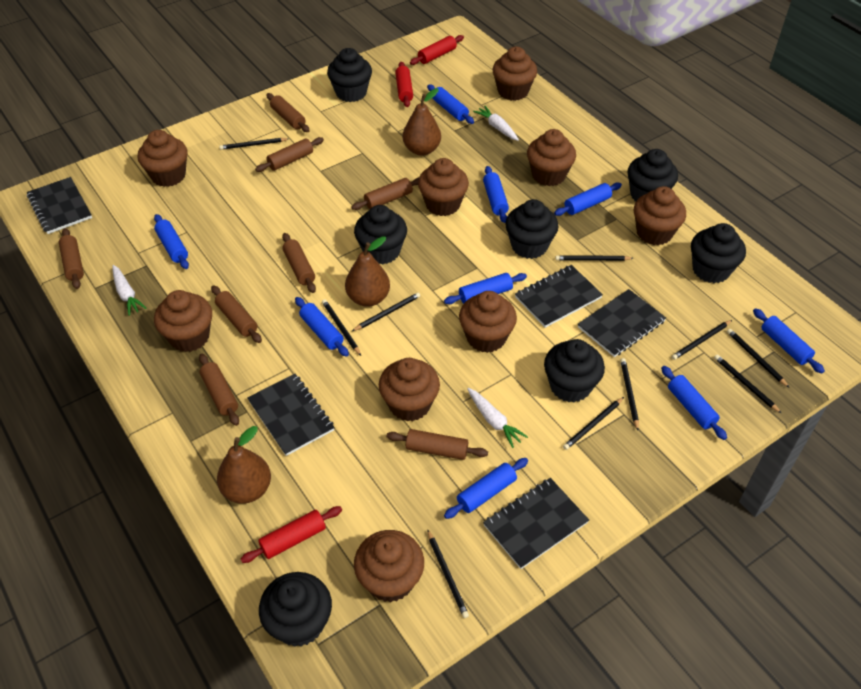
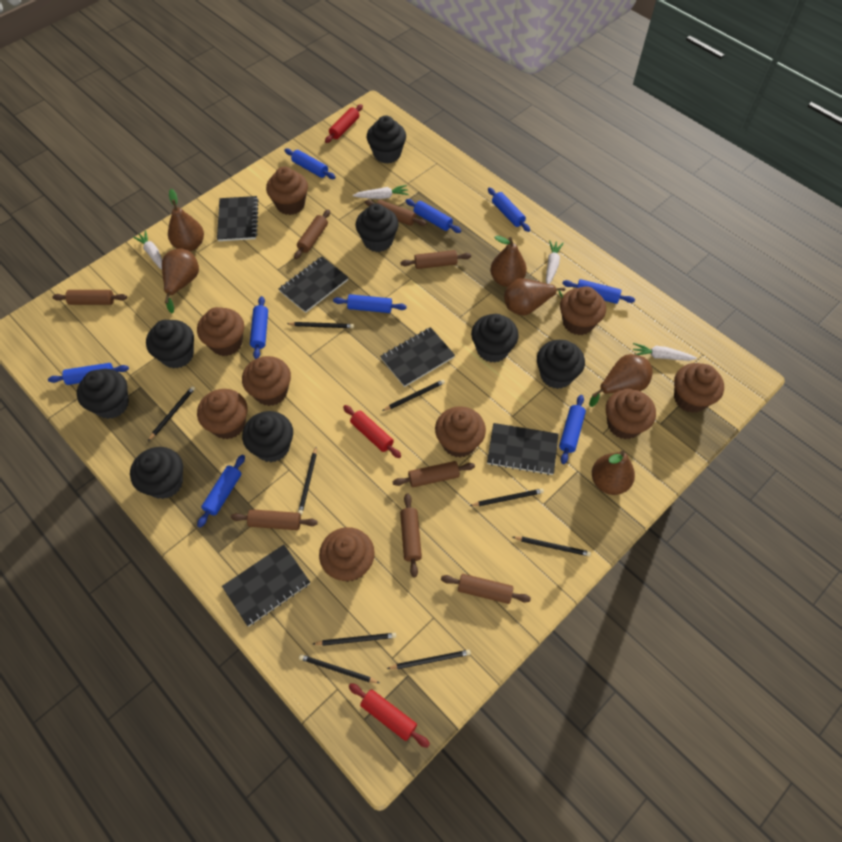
black cupcake: [259,572,332,647] [327,48,372,102] [354,205,407,265] [505,199,559,259] [544,339,605,402] [627,149,678,201] [691,223,746,283] = 7 -> [77,369,129,419] [130,447,183,499] [146,320,194,369] [242,411,293,462] [356,203,399,252] [367,115,406,164] [471,314,519,363] [537,340,585,389] = 8
black pencil: [219,138,288,150] [322,300,361,356] [352,293,420,331] [427,529,469,618] [555,255,633,261] [563,397,624,450] [620,358,639,430] [672,320,732,360] [714,355,782,414] [727,329,789,387] = 10 -> [148,386,195,441] [287,322,354,328] [298,447,317,515] [299,654,379,683] [313,633,396,646] [382,380,445,411] [387,650,471,669] [470,489,544,506] [513,537,591,556] = 9
brown pear: [217,426,271,504] [345,236,390,307] [403,88,441,156] = 3 -> [162,248,199,313] [168,189,204,251] [490,236,527,287] [504,278,565,316] [589,354,653,407] [592,451,635,495] = 6
white carrot: [112,265,147,316] [467,388,528,448] [473,106,519,141] = 3 -> [133,231,162,269] [353,185,409,199] [546,240,564,284] [633,343,697,361] = 4

